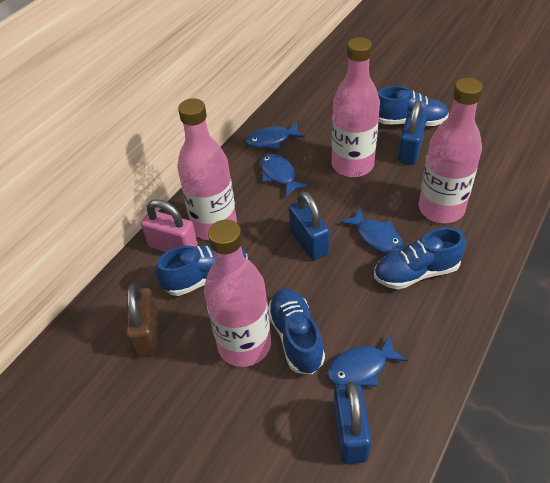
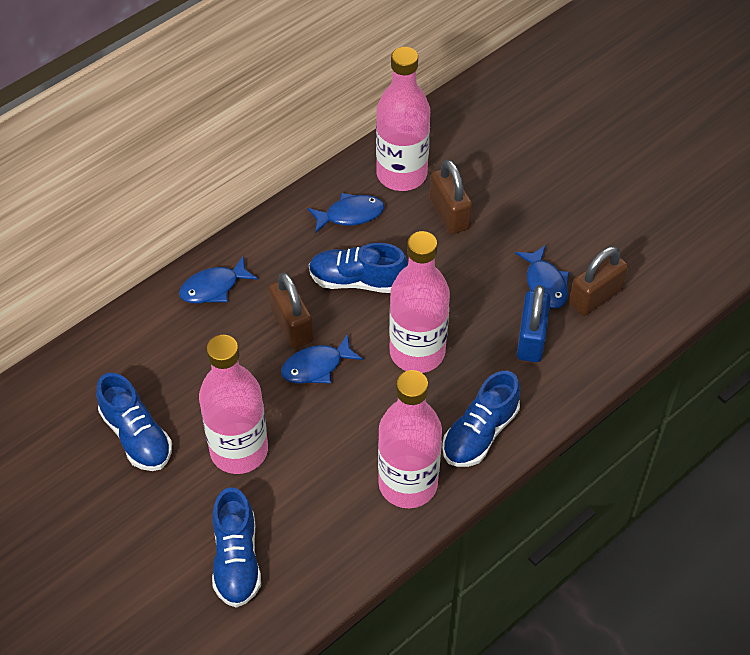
blue padlock: [289,191,330,260] [334,381,371,464] [398,100,427,165] = 3 -> [517,285,551,362] = 1
brown padlock: [126,282,159,357] = 1 -> [269,272,314,349] [430,159,473,234] [569,246,628,316] = 3
pink padlock: [141,199,198,252] = 1 -> none = 0

